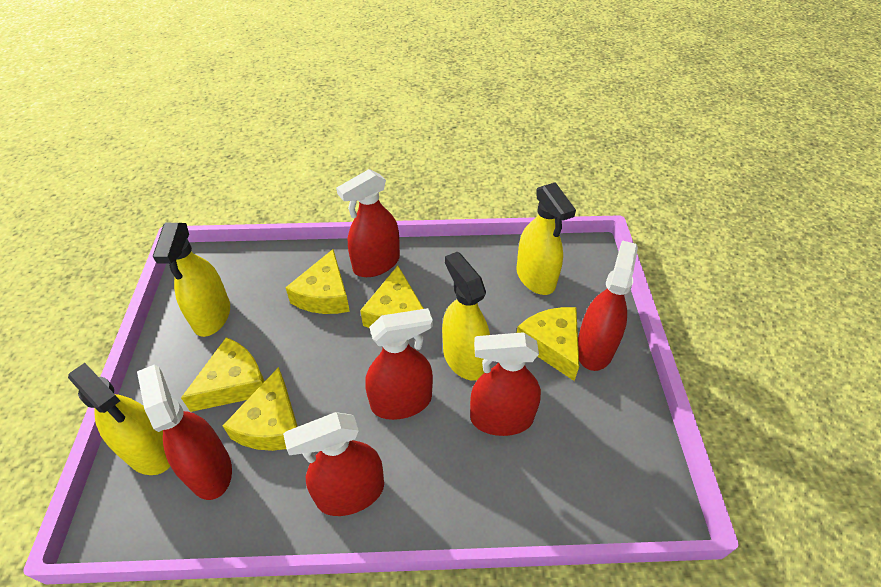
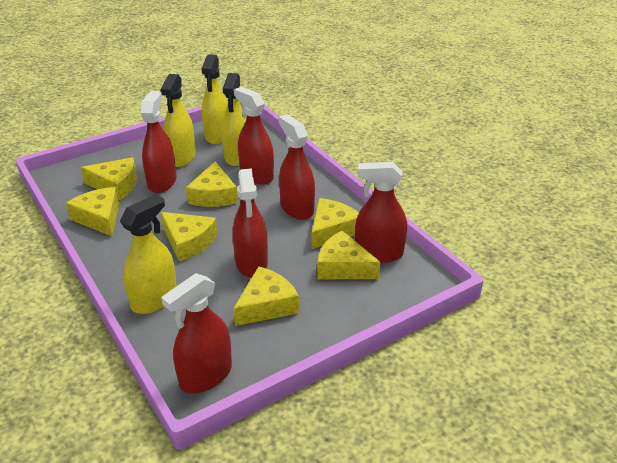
yellow cheese: [181,337,265,412] [223,367,298,451] [285,249,350,314] [360,266,424,328] [517,307,579,381] = 5 -> [66,187,119,236] [81,157,137,200] [161,212,218,262] [186,162,238,207] [233,267,299,326] [312,198,359,249] [317,230,380,279] = 7

